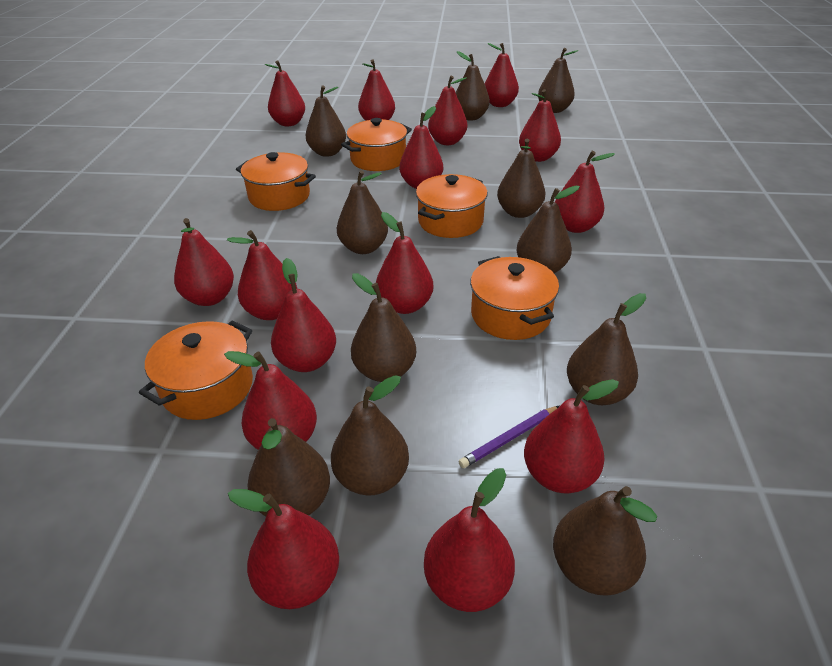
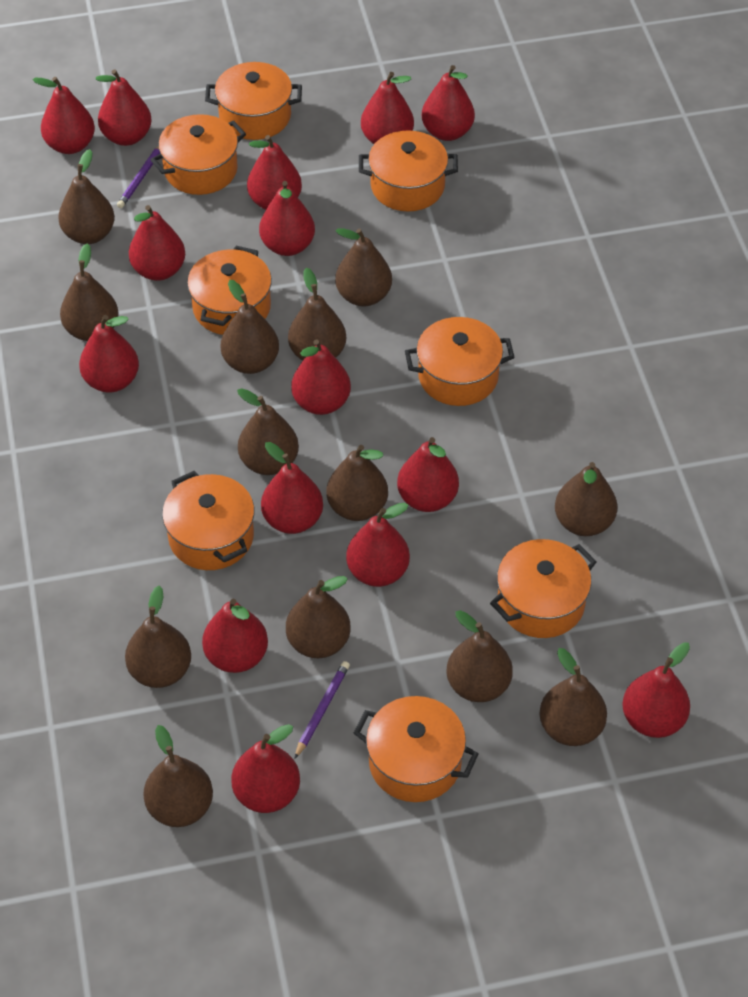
brown pear: [247,418,330,517] [306,85,346,157] [331,375,409,495] [337,170,388,254] [351,273,416,382] [456,51,490,120] [497,139,545,218] [516,186,580,273] [538,48,578,113] [553,486,657,596] [567,293,646,405] = 11 -> [58,149,115,244] [60,244,118,341] [125,586,191,688] [143,725,213,827] [221,280,279,374] [237,388,299,475] [286,576,351,658] [288,268,346,361] [326,445,388,521] [335,228,392,307] [446,610,513,702] [539,648,607,746] [555,462,617,536] = 13
orange pot: [139,320,253,420] [236,152,316,211] [341,118,412,171] [416,174,488,238] [470,256,559,340] = 5 -> [151,114,246,195] [162,471,254,570] [187,246,272,335] [205,62,302,140] [354,696,479,802] [359,130,458,212] [405,317,515,406] [490,539,597,638] = 8
purple pencil: [459,406,559,468] = 1 -> [117,146,160,208] [294,661,350,759] = 2

